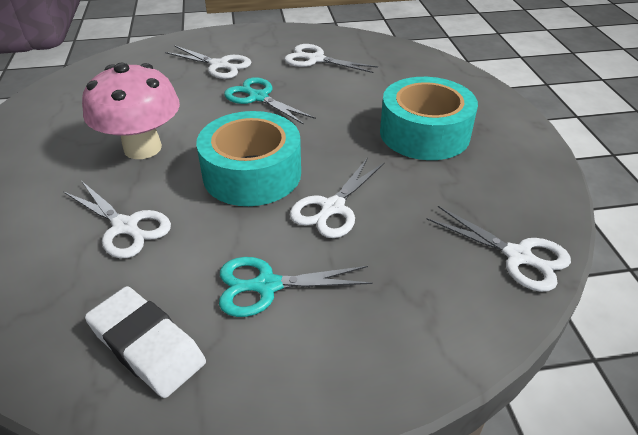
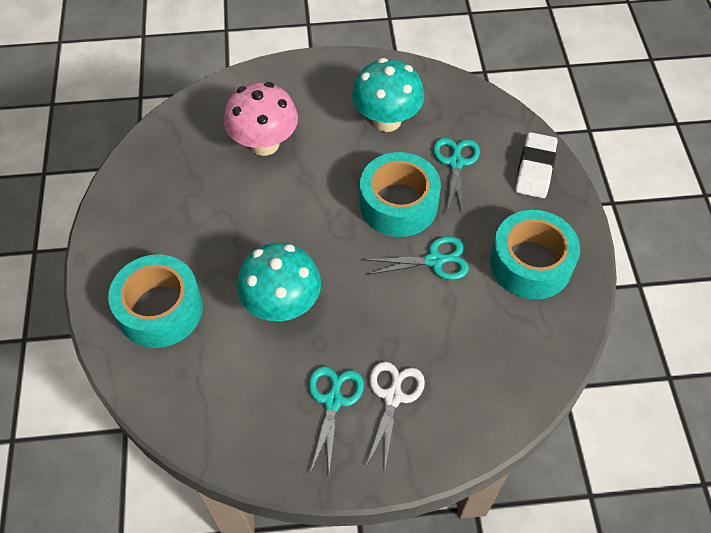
turquoise mushroom: none = 0 -> [237,243,321,321] [352,58,424,132] = 2
turquoise scissors: [219,257,372,317] [224,77,316,125] = 2 -> [309,366,364,474] [364,236,469,280] [433,138,480,215] = 3
turquoise tape: [196,111,301,206] [380,77,478,160] = 2 -> [108,254,203,348] [360,152,441,237] [490,210,580,300] = 3
white scissors: [64,181,171,258] [165,45,252,79] [284,44,378,73] [290,158,385,238] [427,206,571,292] = 5 -> [366,362,425,468] = 1

